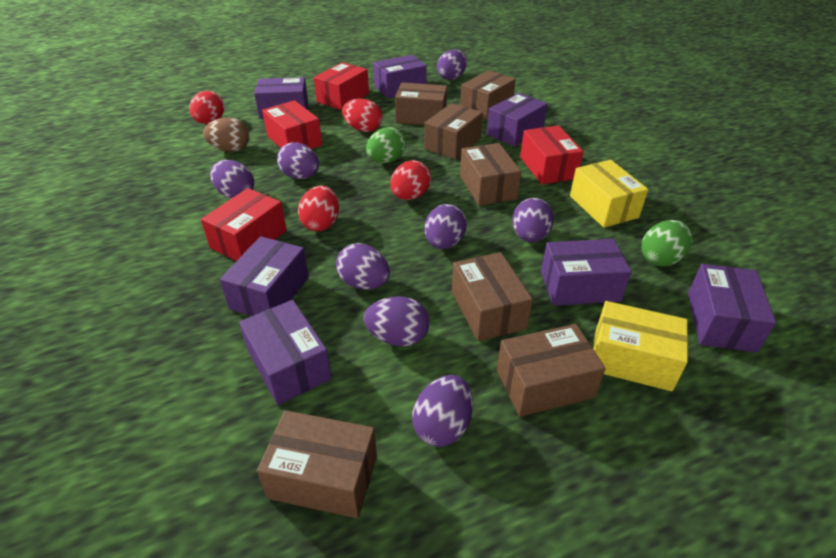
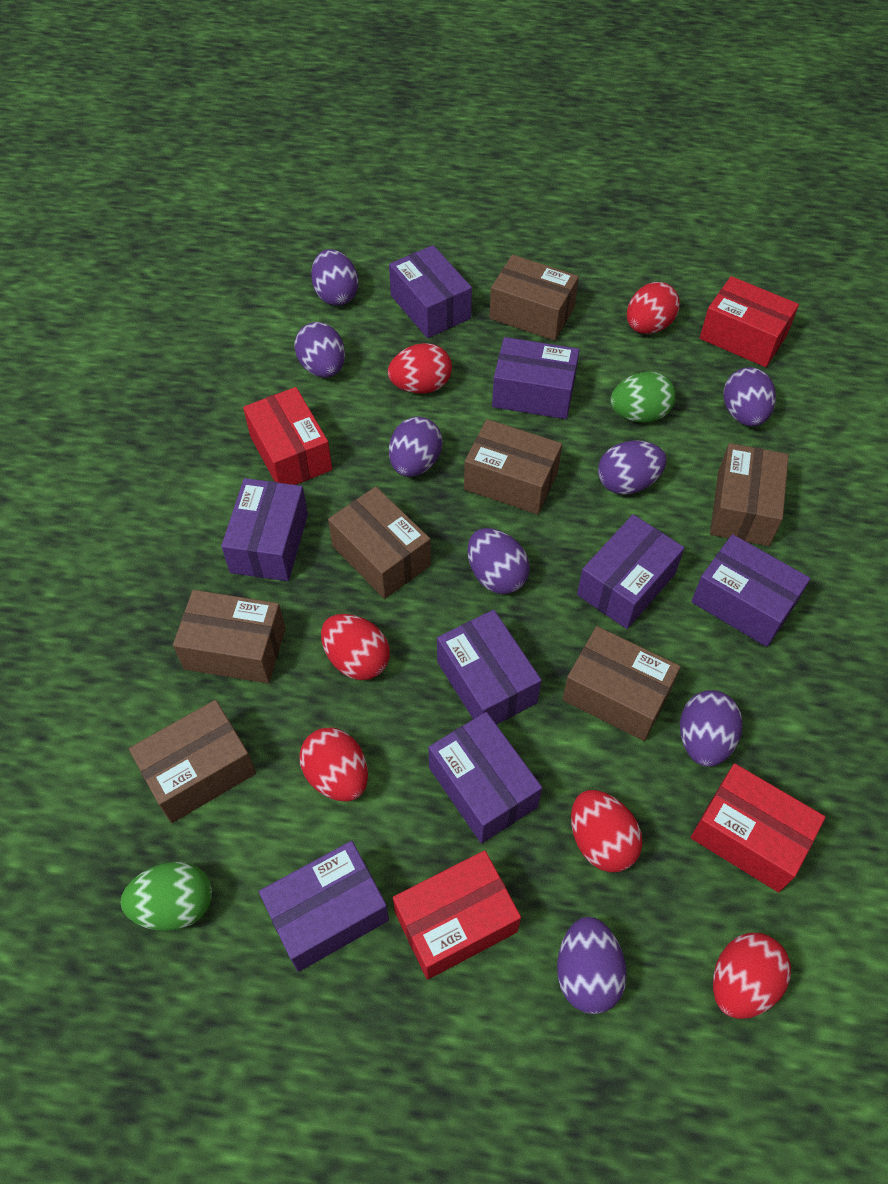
brown egg: [203,118,250,152] = 1 -> none = 0
purple box: [220,236,309,316] [239,300,332,405] [254,77,308,119] [373,55,427,98] [487,93,548,147] [541,239,632,306] [688,264,776,353] = 7 -> [221,478,308,581] [259,841,389,972] [389,245,472,338] [428,712,542,843] [437,610,542,725] [492,337,580,419] [577,514,684,629] [691,534,810,647] = 8
red egg: [189,91,224,124] [298,185,339,231] [342,99,382,132] [390,160,431,200] = 4 -> [299,728,368,802] [321,614,390,680] [388,343,452,394] [571,790,643,872] [627,282,680,334] [713,933,791,1019] = 6
yellow box: [570,160,648,228] [593,301,688,391] = 2 -> none = 0

